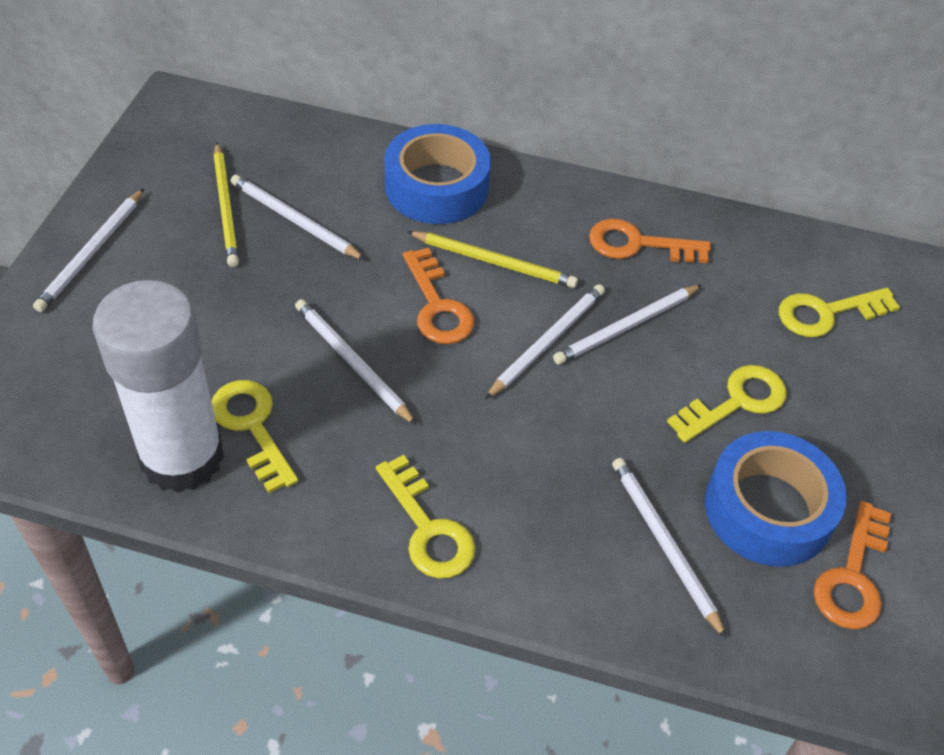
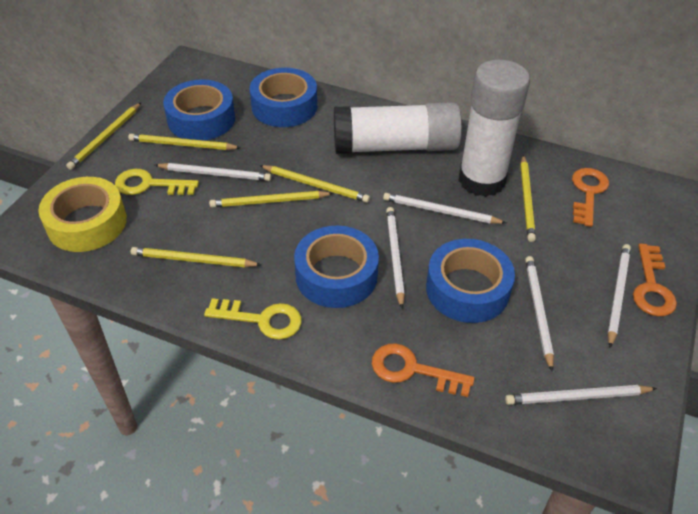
blue tape: [385,124,491,224] [705,431,847,567] = 2 -> [163,80,235,140] [250,68,317,127] [294,226,379,308] [426,239,515,323] = 4
white glue stick: [92,280,224,493] = 1 -> [334,102,462,154] [458,60,530,197] = 2
yellow key: [211,380,298,493] [376,455,475,578] [667,365,787,443] [779,288,900,337] = 4 -> [115,169,199,195] [204,298,302,340] = 2
yellow pencil: [213,143,239,267] [407,231,578,288] = 2 -> [66,103,141,170] [128,134,241,150] [131,247,261,267] [209,191,334,207] [260,165,370,203] [520,155,536,242] = 6
yellow tape: none = 0 -> [38,177,127,252] = 1

